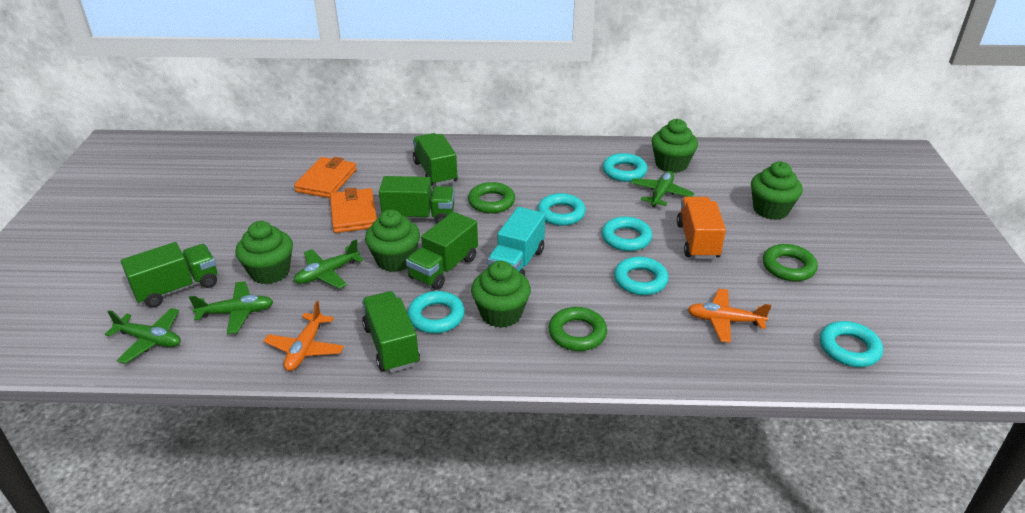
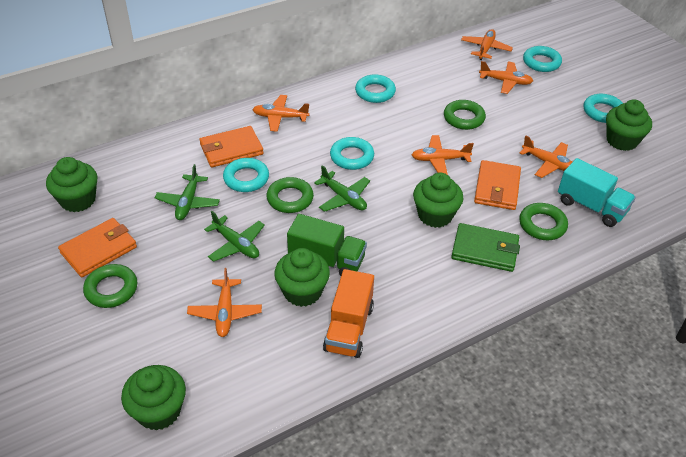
green plane: [105,308,181,364] [189,281,273,334] [294,239,364,289] [631,171,695,208] = 4 -> [155,164,220,220] [204,211,265,262] [314,165,370,212] = 3
green ring: [468,182,515,213] [548,307,607,351] [763,244,818,281] = 3 -> [83,264,137,308] [267,177,314,213] [444,100,486,130] [519,203,568,240] = 4
green truck: [121,242,217,308] [362,291,420,373] [379,176,455,224] [406,212,478,290] [413,133,458,186] = 5 -> [287,214,367,276] = 1
green wallet: none = 0 -> [451,223,520,272] = 1
orange plane: [263,301,344,371] [687,289,771,343] = 2 -> [187,268,262,337] [252,95,310,132] [412,135,474,175] [461,29,513,60] [479,61,533,94] [520,135,572,178] = 6
orange wallet: [294,157,357,198] [330,187,377,233] = 2 -> [58,218,137,277] [199,126,264,168] [474,160,521,210] = 3
turquoise ring: [407,291,465,333] [537,193,586,226] [602,217,652,251] [603,153,647,182] [614,257,669,295] [820,321,883,367] = 6 -> [223,158,269,192] [330,137,374,170] [355,74,396,103] [523,46,562,72] [583,94,623,123] = 5

